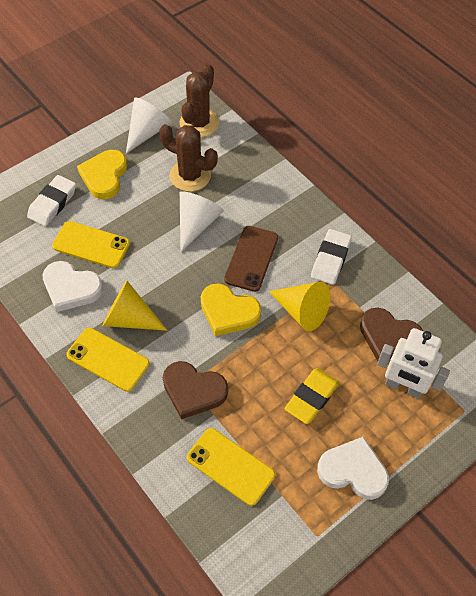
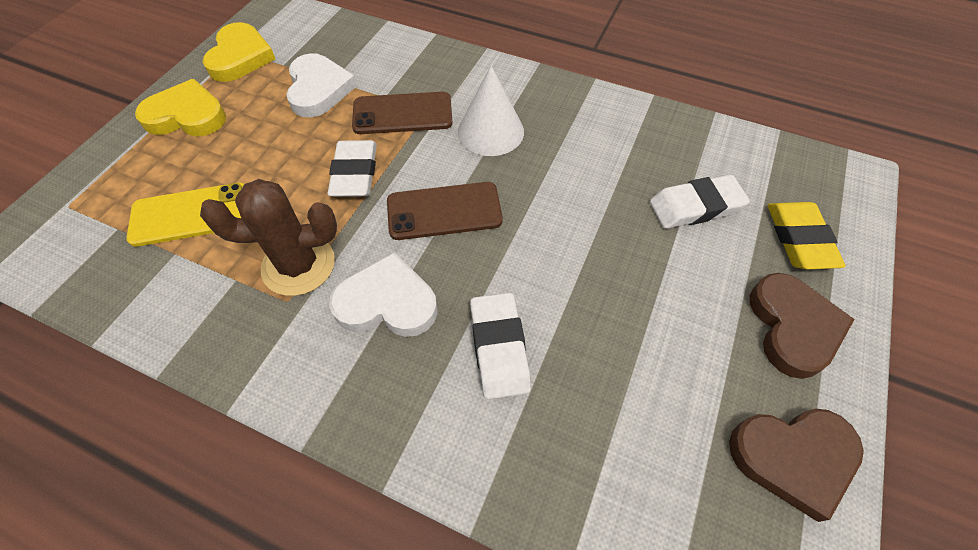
brown cactus: [159,124,218,192] [179,63,219,137] = 2 -> [200,179,337,296] = 1
brown phone: [224,226,278,292] = 1 -> [352,92,453,134] [387,182,503,240] = 2
white cone: [126,97,172,153] [180,191,224,252] = 2 -> [458,65,524,156] = 1
white eraser: [27,175,76,226] [311,229,352,285] = 2 -> [327,140,377,197] [470,293,531,400] [650,175,750,229] = 3
white robot: [377,328,450,399] = 1 -> none = 0
yellow cone: [103,281,168,331] [269,281,330,331] = 2 -> none = 0
yellow phone: [52,221,130,268] [66,328,150,392] [187,428,275,506] = 3 -> [126,183,244,247] = 1

